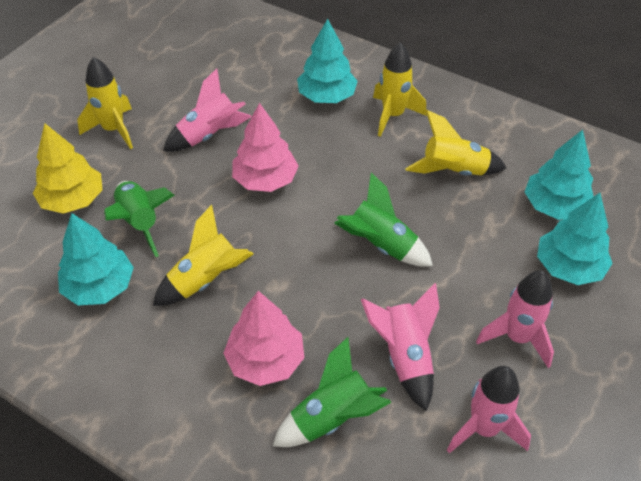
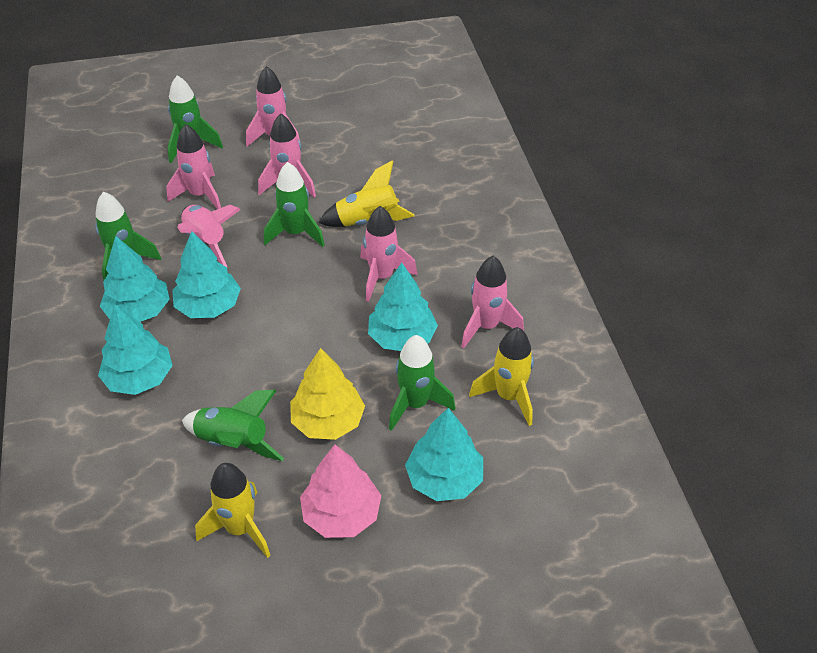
green rocket: [104,181,175,257] [273,337,392,447] [334,172,433,266] = 3 -> [95,192,161,280] [167,75,223,163] [182,390,284,461] [264,162,325,247] [389,335,455,431] = 5
pink rocket: [163,68,252,152] [361,283,440,411] [447,366,531,453] [476,270,554,368] = 4 -> [166,124,221,209] [177,205,241,267] [246,66,300,147] [258,114,316,198] [360,206,418,302] [461,256,524,348] = 6
pink tree: [224,291,304,386] [232,103,299,192] = 2 -> [300,444,381,538] = 1
turquoise tree: [58,213,134,305] [297,19,358,103] [525,130,594,220] [537,193,613,285] = 4 -> [98,304,173,395] [100,235,170,322] [172,231,241,318] [368,263,438,351] [405,408,483,501] = 5
yellow rocket: [77,57,133,149] [153,205,253,306] [373,43,427,137] [405,110,506,175] = 4 -> [195,463,271,558] [318,160,415,227] [469,327,534,426] = 3

